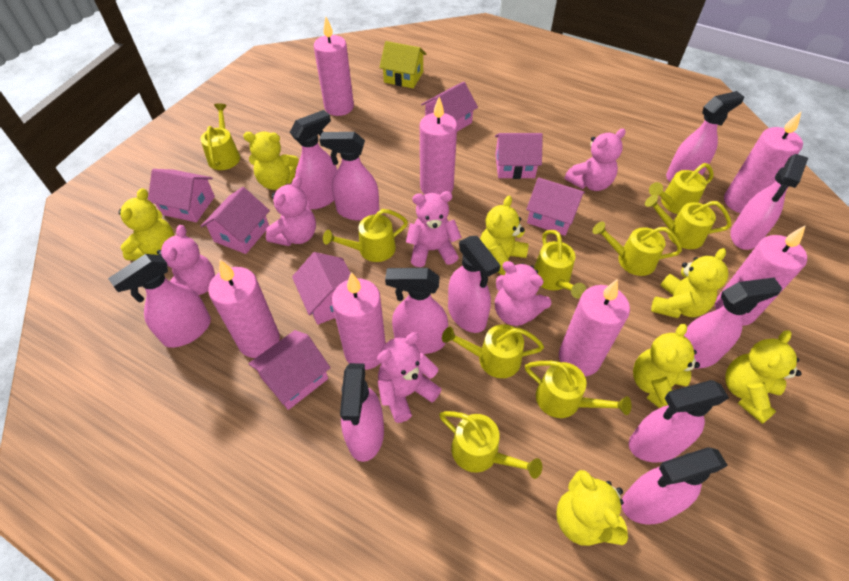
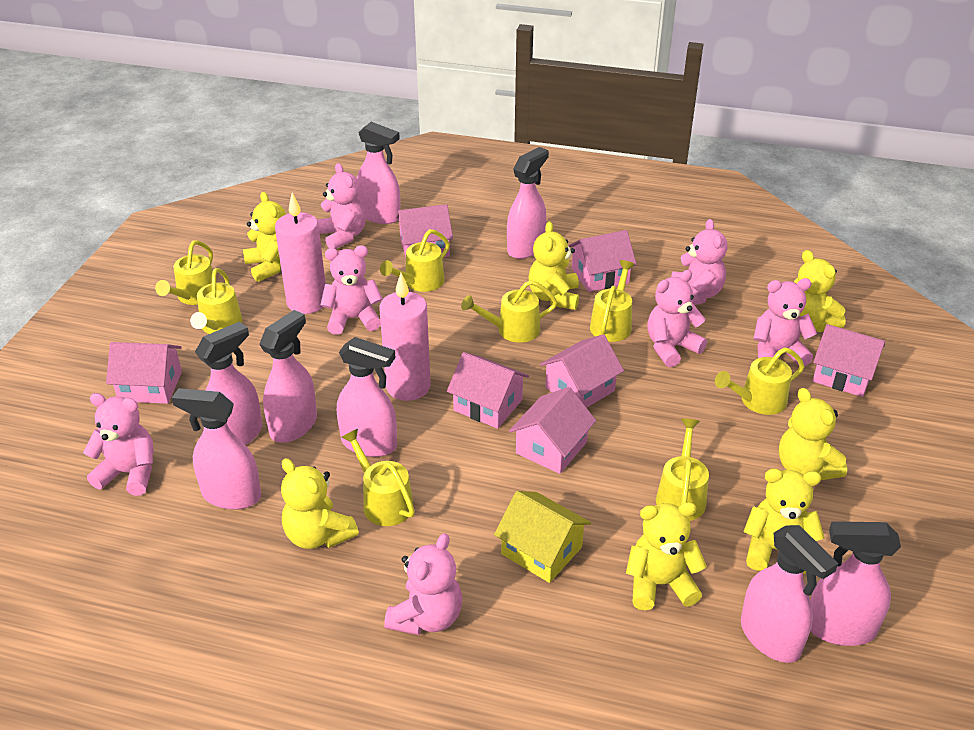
pink candle: [208,260,280,358] [314,17,354,116] [332,272,386,370] [420,97,457,194] [559,279,630,376] [715,225,807,326] [724,112,803,213] = 7 -> [275,193,326,314] [379,273,431,401] = 2
pink spray bottle: [108,254,211,348] [290,110,337,209] [319,132,379,221] [340,363,384,462] [385,268,448,354] [448,236,500,333] [622,447,728,525] [629,380,729,462] [666,91,744,182] [684,278,782,369] [730,154,808,250] = 11 -> [172,388,261,510] [195,321,262,445] [259,310,317,443] [337,337,397,457] [357,122,401,224] [507,147,549,259] [741,525,838,663] [810,521,901,646] = 8
pink teddy bear: [157,225,215,295] [266,176,316,246] [377,332,441,423] [406,191,462,267] [495,261,551,326] [565,128,626,191] = 6 -> [83,393,154,496] [317,163,366,249] [321,245,383,335] [384,533,462,635] [647,270,707,367] [671,219,728,305] [753,278,817,366] = 7
yellow watering can: [200,104,240,170] [323,209,408,262] [439,411,542,479] [442,324,544,378] [525,361,632,418] [534,230,586,298] [593,222,682,276] [645,195,731,249] [649,163,714,214] = 9 -> [155,240,213,305] [190,268,243,334] [341,429,415,526] [380,229,450,292] [461,280,557,343] [590,260,635,342] [656,418,709,521] [715,347,804,415] = 8

